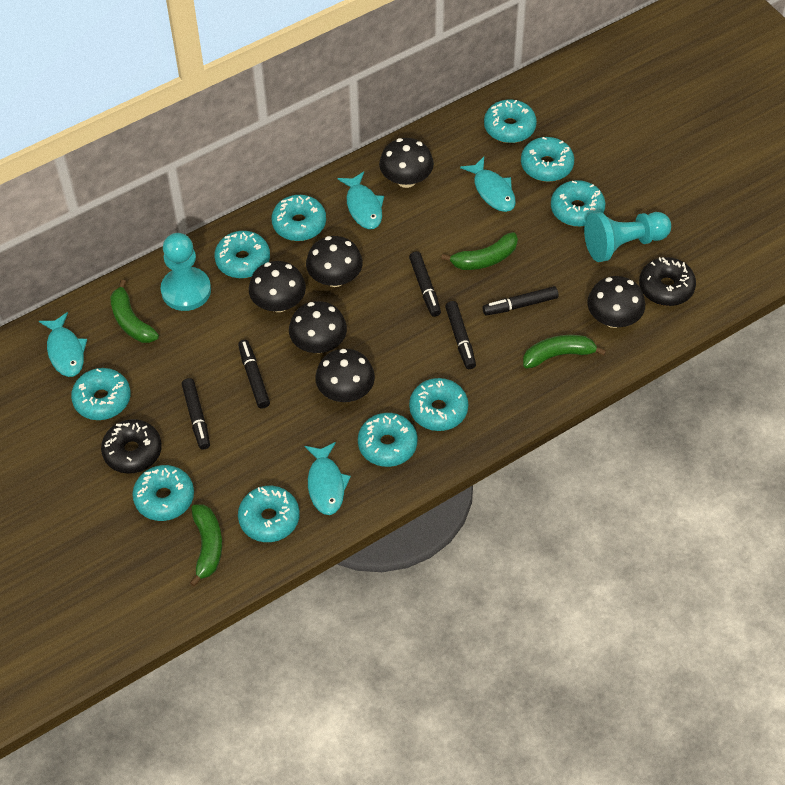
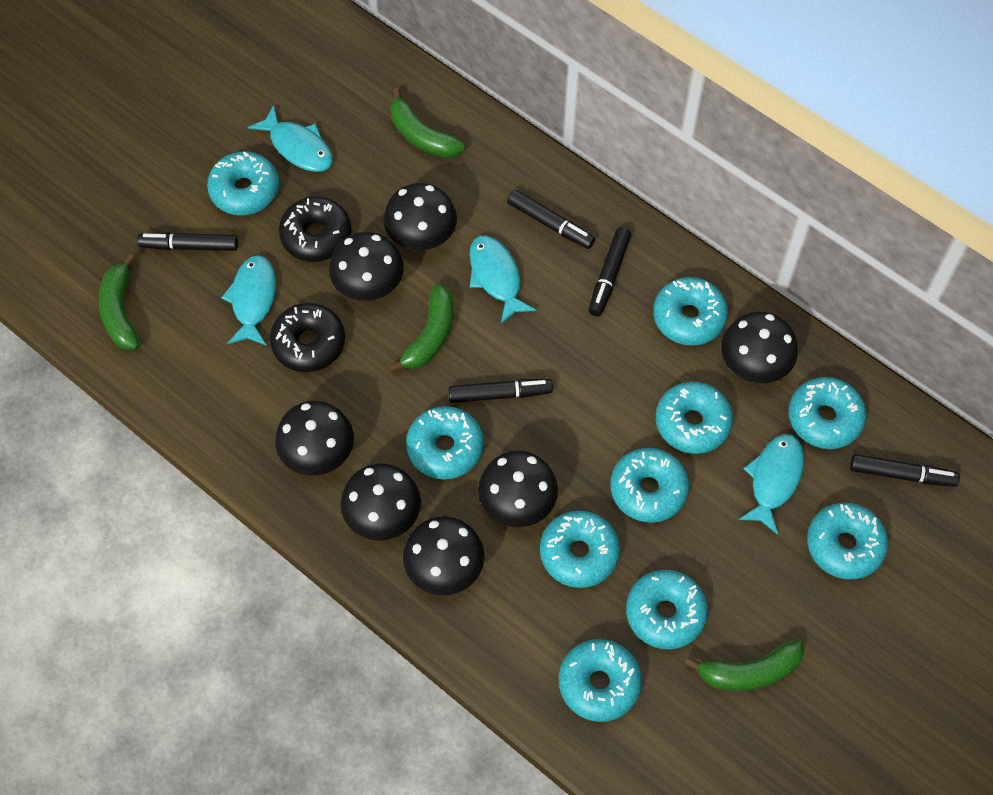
black mushroom: [249,261,306,312] [289,301,347,353] [306,236,363,287] [315,349,375,402] [379,138,434,188] [587,276,645,328] = 6 -> [275,401,354,476] [329,232,404,301] [340,463,421,541] [383,183,457,250] [403,516,485,595] [478,450,558,527] [721,312,798,383] = 7
turquoise pawn: [161,233,211,311] [584,212,671,262] = 2 -> none = 0

